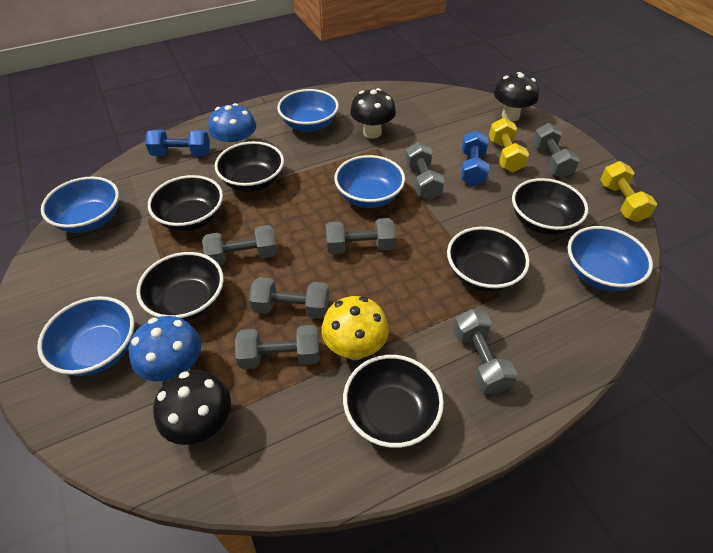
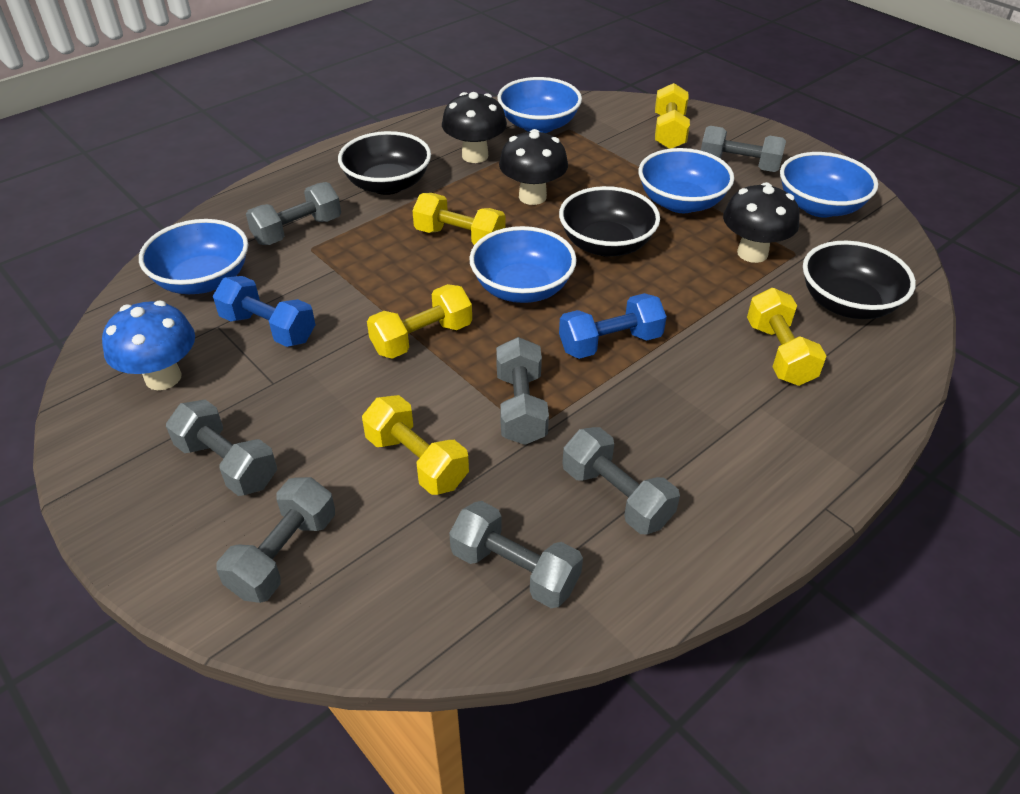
black bowl: [136,252,224,321] [148,175,223,231] [215,141,284,192] [343,355,444,448] [447,227,530,292] [512,178,588,235] = 6 -> [338,131,431,195] [559,186,660,257] [803,241,916,319] = 3
blue mushroom: [129,316,201,381] [209,103,256,148] = 2 -> [102,301,195,390] = 1
yellow dumbbell: [489,118,529,172] [600,161,657,222] = 2 -> [362,395,469,495] [367,284,472,359] [412,193,505,245] [655,83,690,149] [747,288,826,386] = 5
yellow mushroom: [321,296,389,360] = 1 -> none = 0

